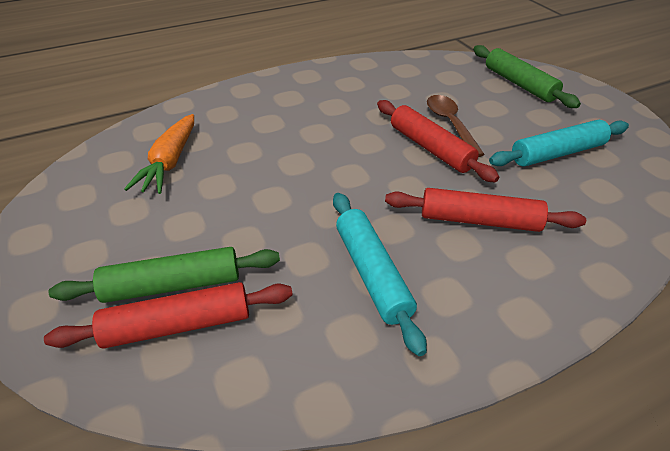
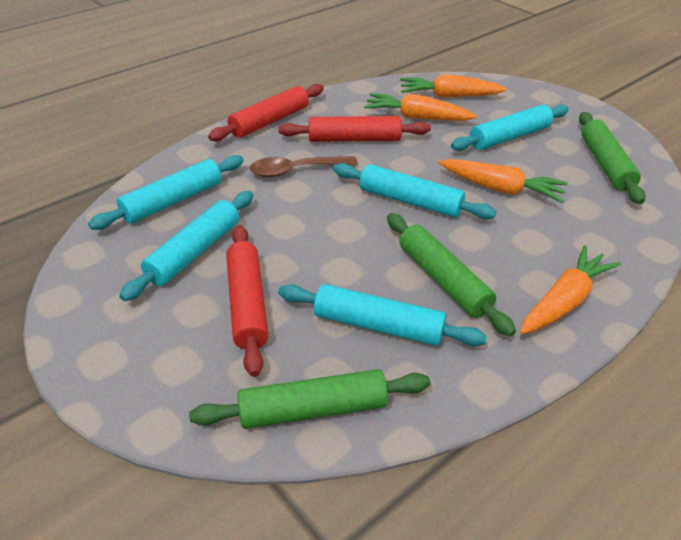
green rolling pin: [49,247,280,303] [473,45,581,108] = 2 -> [189,369,431,429] [387,213,516,336] [579,112,646,204] = 3
orange carrot: [124,114,194,194] = 1 -> [364,93,477,121] [400,74,507,98] [439,159,568,203] [520,245,621,334] = 4
turquoise rolling pin: [333,193,427,356] [489,120,629,166] = 2 -> [88,155,244,230] [119,191,253,301] [278,284,487,346] [333,163,496,219] [451,104,569,151] = 5

